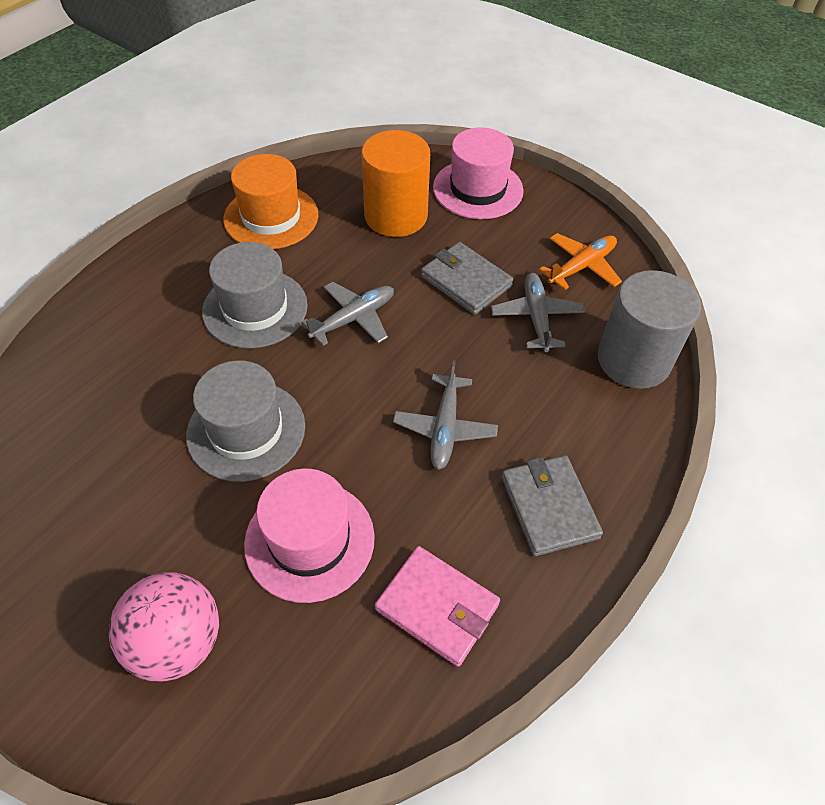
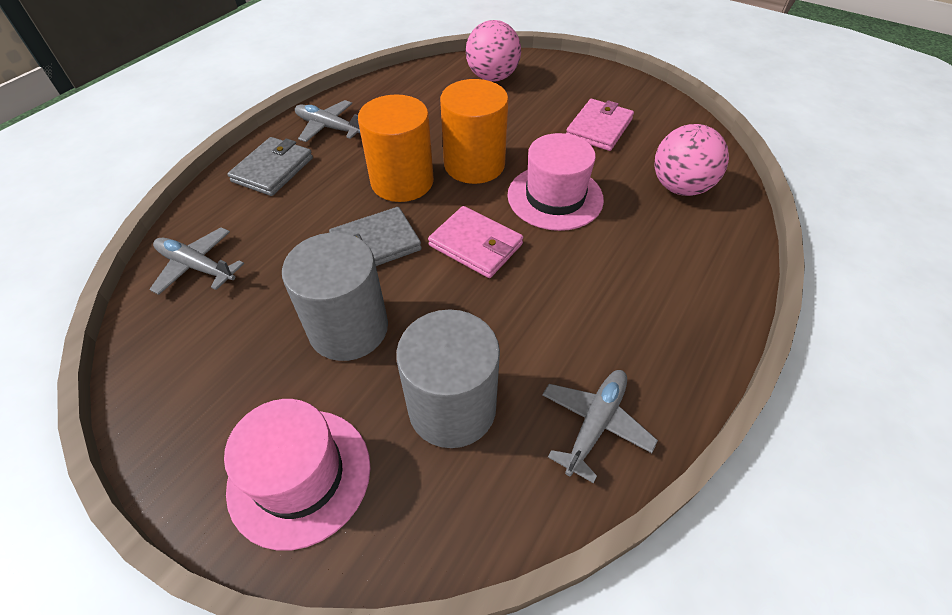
grey cylinder: [598,270,701,389] = 1 -> [282,233,388,361] [396,309,500,448] = 2
grey hat: [186,360,305,482] [202,242,308,349] = 2 -> none = 0
orange cylinder: [361,130,430,237] = 1 -> [358,95,434,202] [440,79,508,184] = 2
orange hat: [223,154,318,249] = 1 -> none = 0
orange plane: [539,233,622,290] = 1 -> none = 0
pink ball: [109,572,219,681] = 1 -> [466,20,521,82] [654,124,729,196] = 2
pink wallet: [375,546,500,667] = 1 -> [428,206,523,278] [566,99,634,151] = 2

